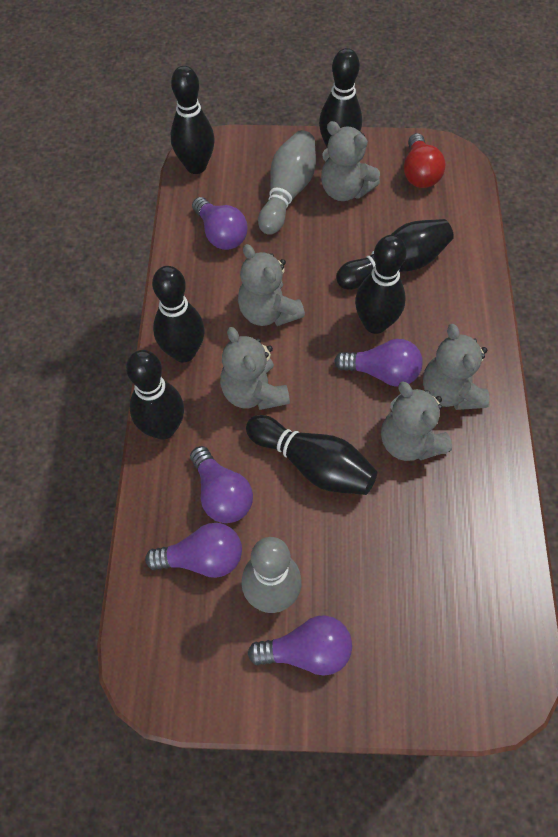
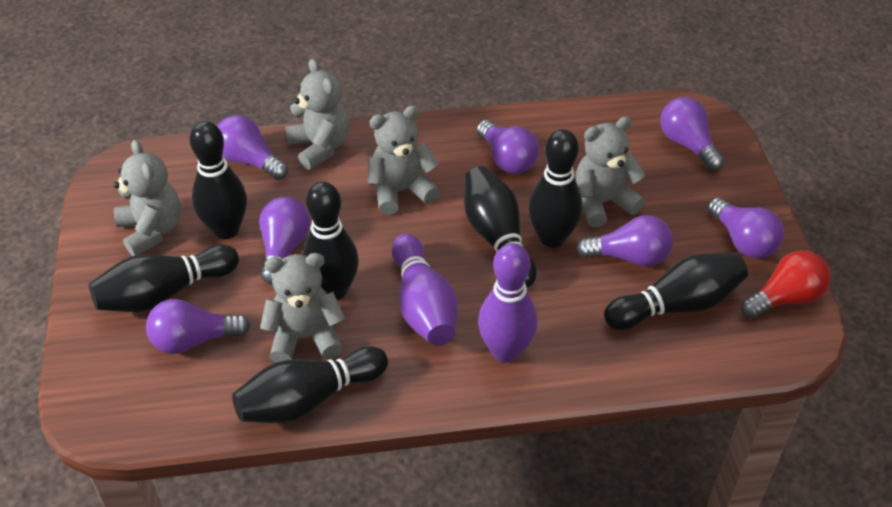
grey bowling pin: [242,537,302,613] [258,130,316,235] = 2 -> none = 0
purple bowling pin: none = 0 -> [392,234,458,346] [478,243,538,363] = 2
purple light bulb: [145,523,242,578] [190,446,253,523] [192,197,247,250] [248,615,352,676] [334,339,423,386] = 5 -> [146,299,250,354] [217,115,288,180] [259,197,310,284] [477,120,539,174] [576,215,673,267] [661,97,724,170] [707,197,784,258] = 7

